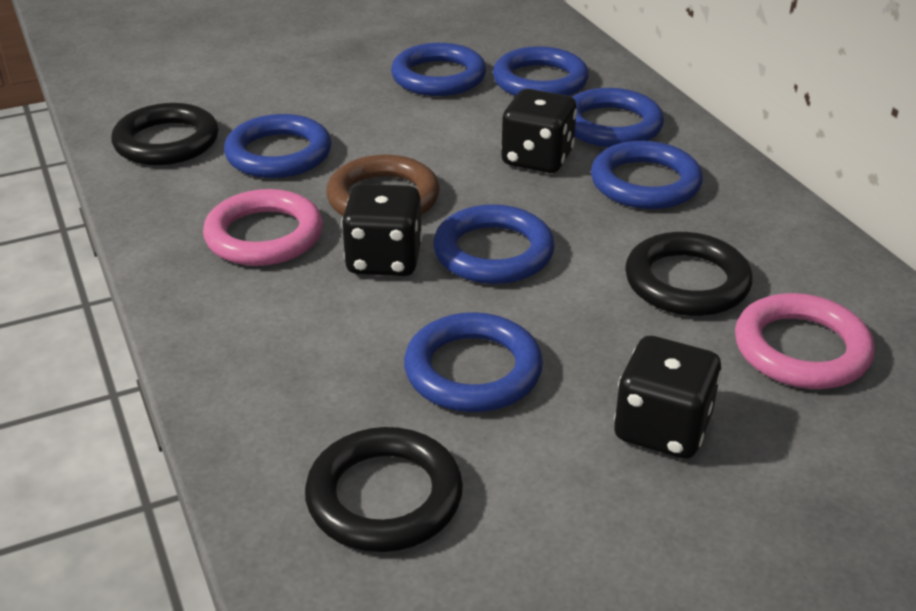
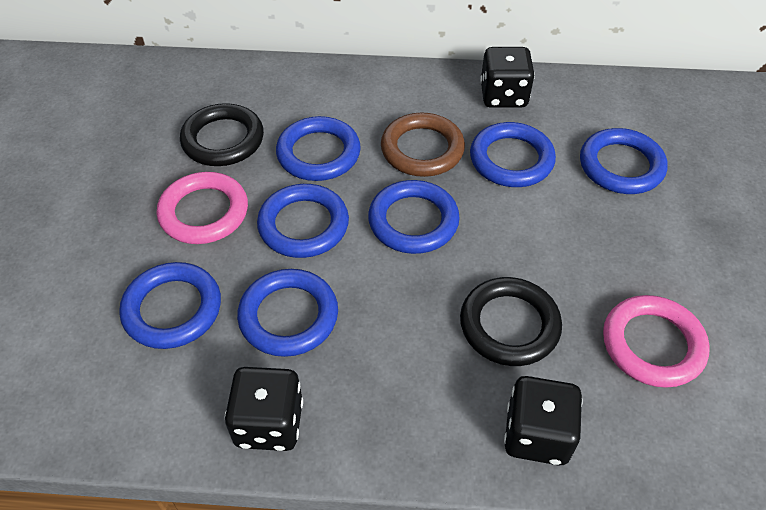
black ring: [111,103,219,165] [305,427,463,552] [625,232,753,316] = 3 -> [180,103,264,166] [460,277,562,366] = 2

